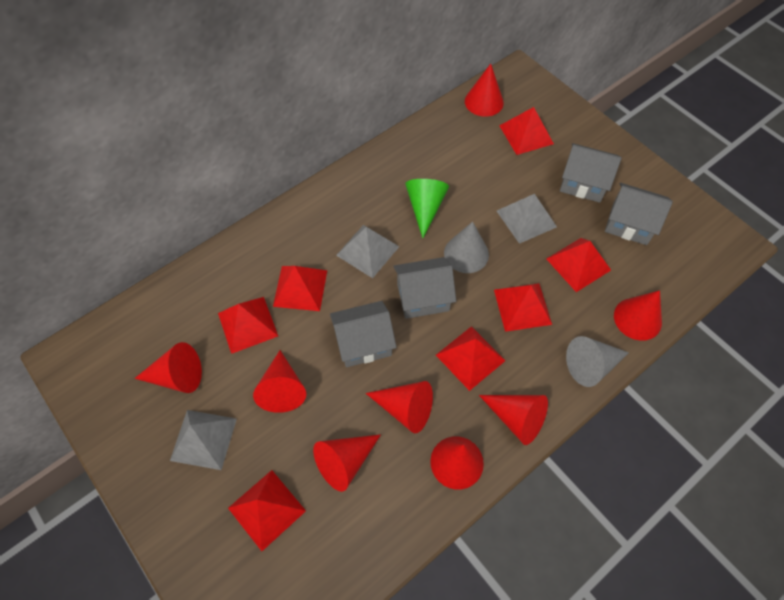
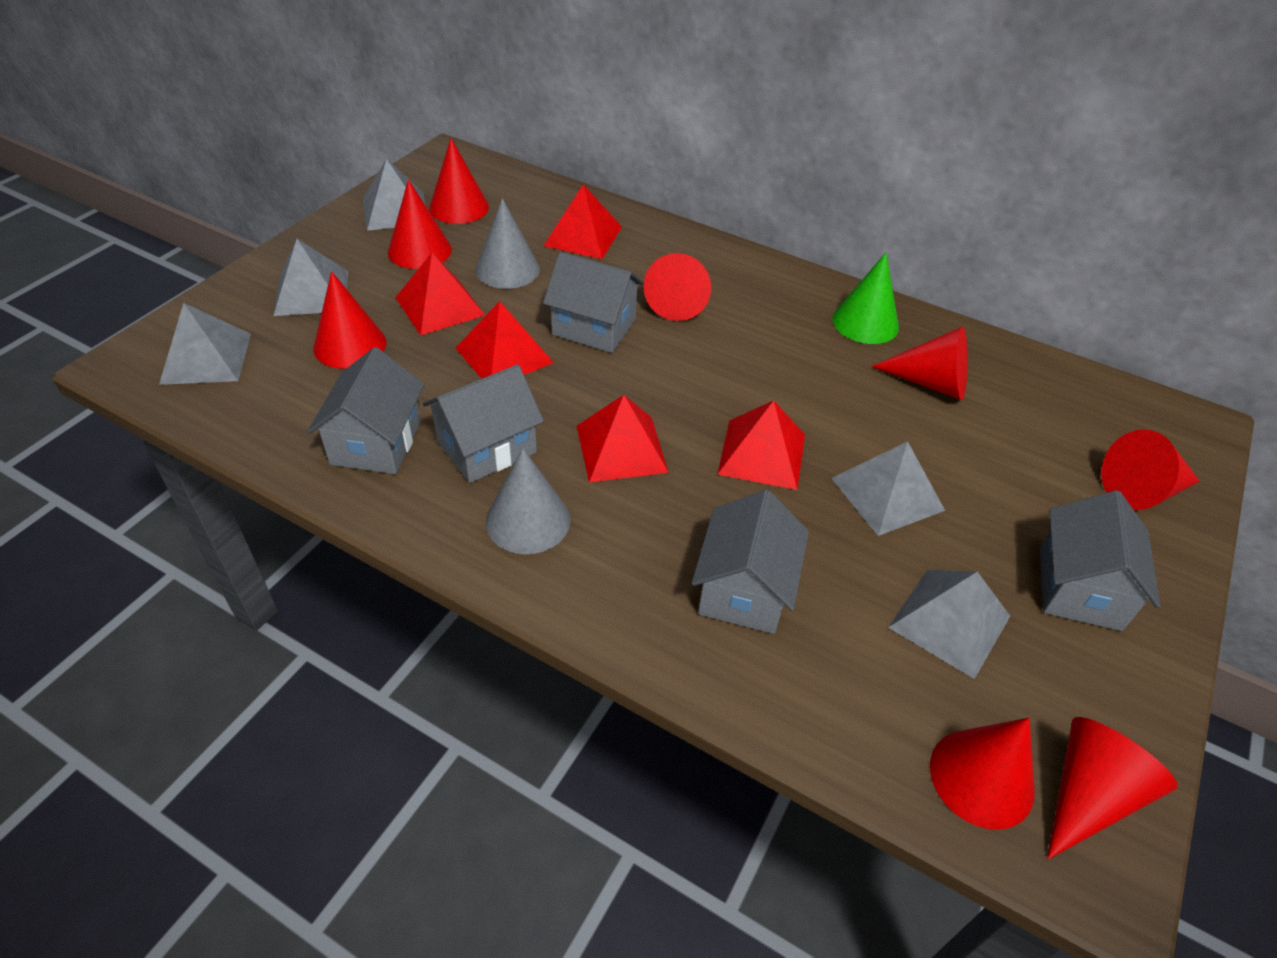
grey house: [330,301,397,367] [393,257,456,319] [560,143,622,203] [605,183,673,245] = 4 -> [307,347,424,474] [423,364,544,483] [543,252,644,353] [692,490,809,634] [1040,490,1160,631] = 5
grey pyramid: [170,410,237,470] [336,225,399,278] [497,194,557,244] = 3 -> [159,303,251,385] [273,239,348,316] [363,159,426,231] [831,441,945,536] [888,570,1010,679] = 5
red pyramid: [218,297,278,354] [228,470,306,551] [273,266,327,311] [436,326,506,391] [494,283,552,332] [499,107,554,155] [546,238,611,292] = 7 -> [395,253,485,336] [456,301,554,379] [544,184,622,259] [577,395,669,482] [717,401,805,490] = 5

